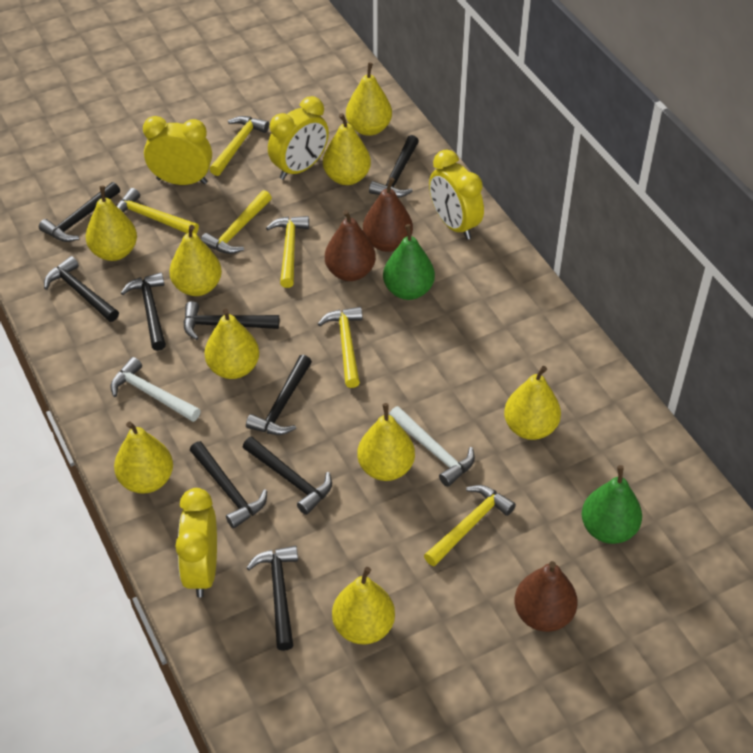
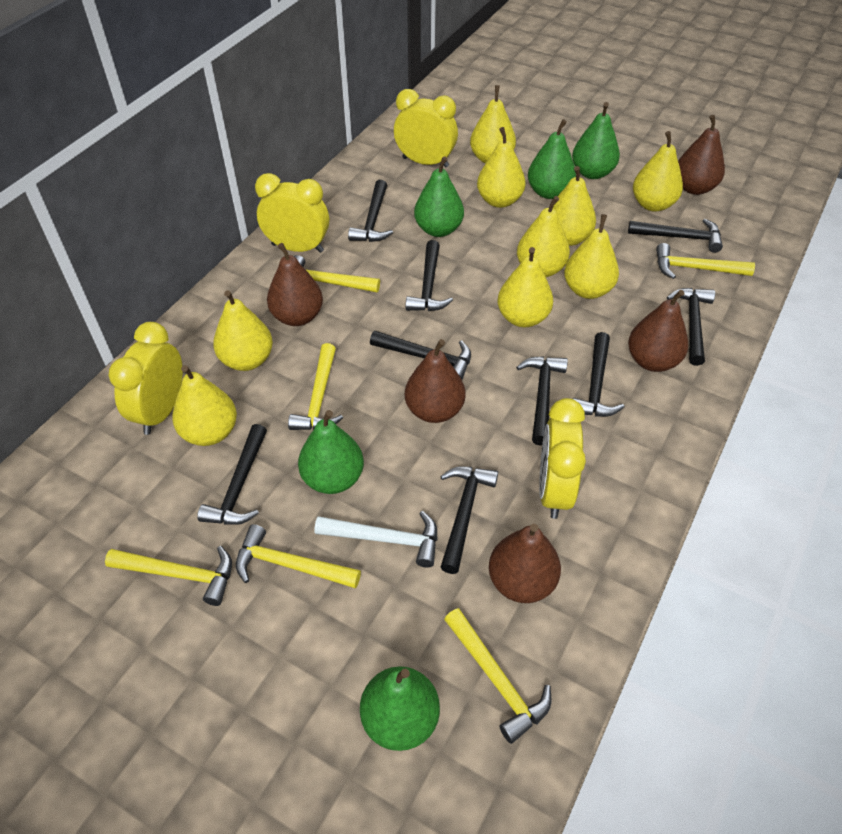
brown pear: [325,210,376,281] [363,177,413,252] [514,561,578,632] = 3 -> [267,243,323,326] [405,339,466,423] [489,524,561,603] [628,290,688,372] [678,115,725,195] = 5
green pear: [383,224,435,300] [582,465,642,544] = 2 -> [298,410,364,494] [360,666,440,751] [414,156,464,237] [528,119,576,199] [572,102,620,179] = 5
white hammer: [110,357,201,422] [389,406,475,487] = 2 -> [314,511,438,568] = 1

